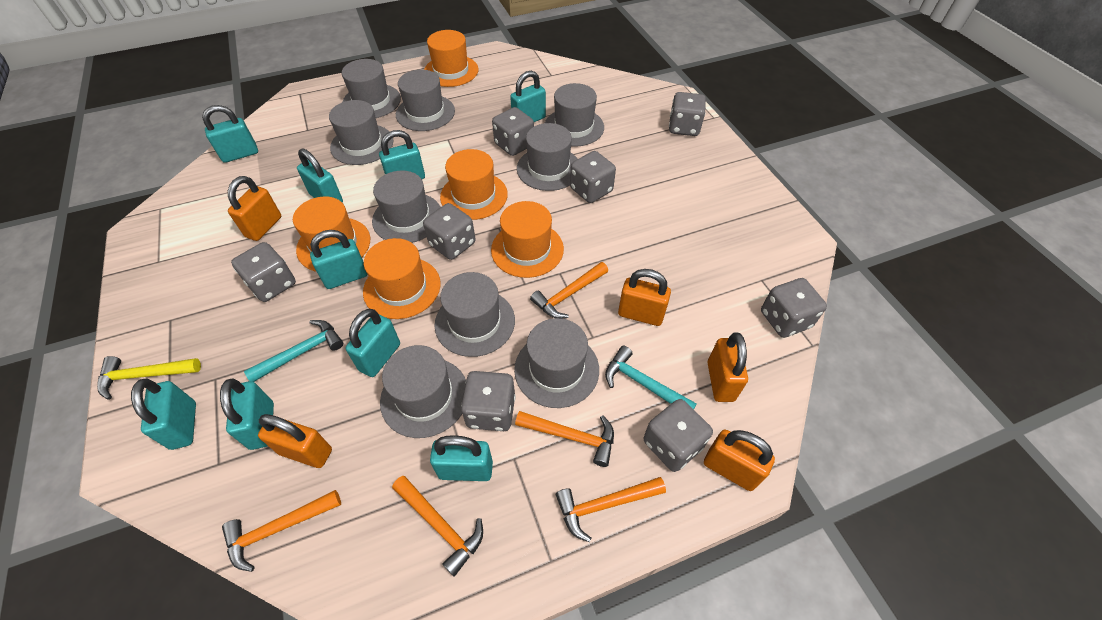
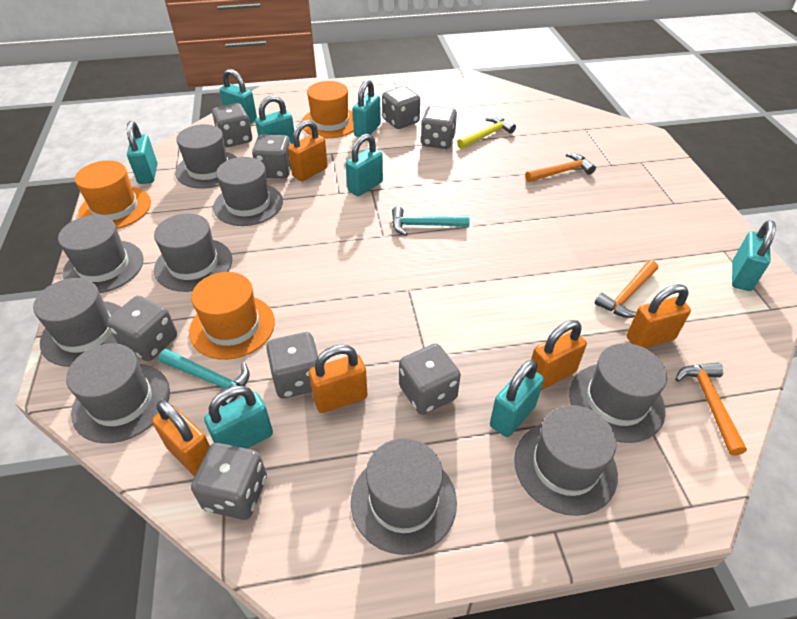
orange hammer: [222,490,341,572] [392,476,483,577] [515,411,614,467] [530,262,608,319] [556,477,666,542] = 5 -> [525,153,596,182] [595,260,658,318] [675,363,747,456] = 3
orange hat: [293,197,370,271] [363,238,441,319] [424,30,478,87] [440,149,508,220] [491,201,564,278] = 5 -> [75,160,151,229] [189,272,275,360] [301,81,354,138] = 3
turquoise padlock: [131,378,196,450] [202,105,258,163] [220,378,274,450] [297,149,343,202] [310,230,367,289] [346,309,400,377] [379,130,425,179] [430,435,493,481] [510,71,546,122] = 9 -> [127,121,157,184] [204,386,273,449] [220,69,257,124] [255,95,294,144] [346,134,383,196] [353,80,381,137] [490,360,544,437] [732,220,776,291] = 8

